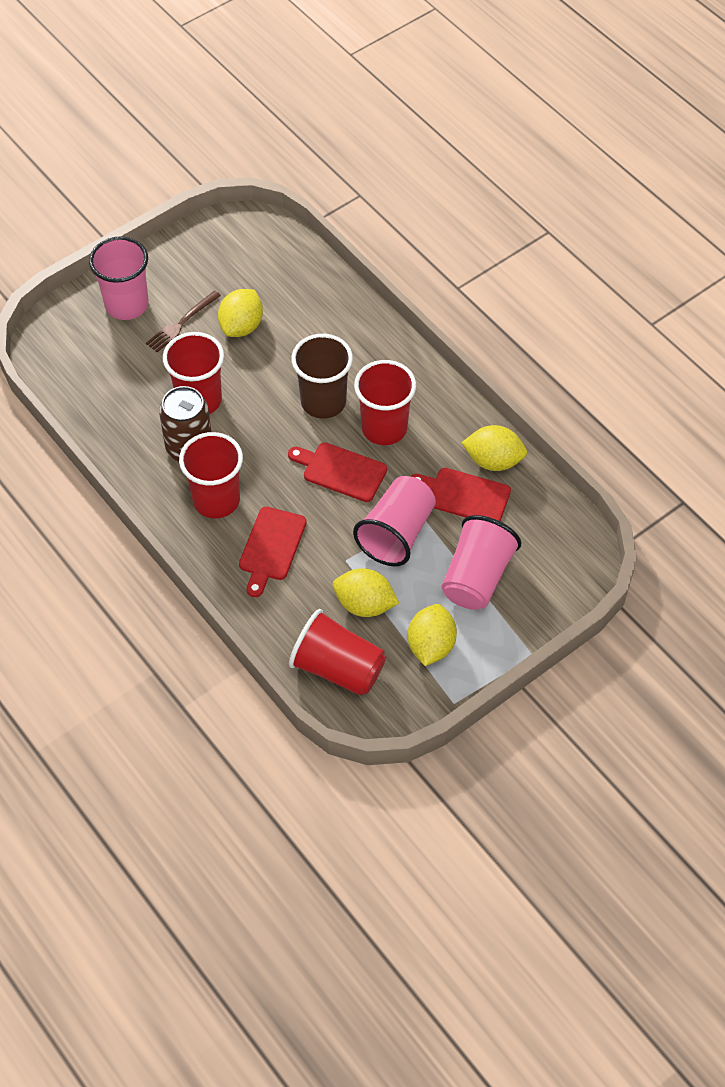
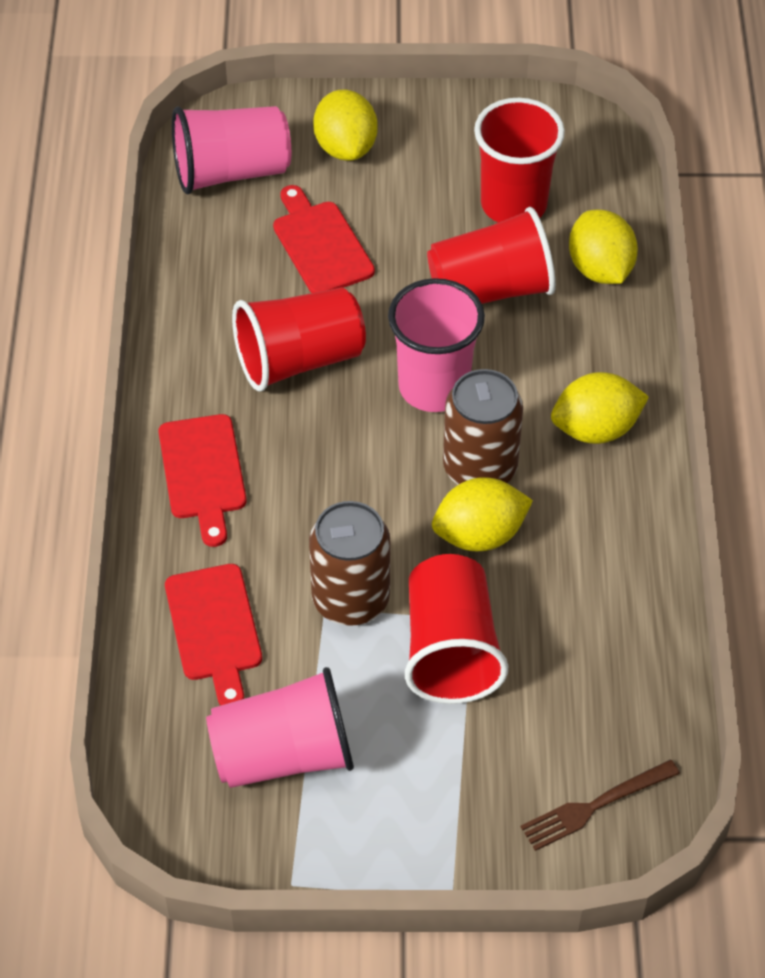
brown can: [159,386,211,461] = 1 -> [309,501,390,626] [443,369,523,485] = 2
brown cup: [291,334,353,419] = 1 -> none = 0

